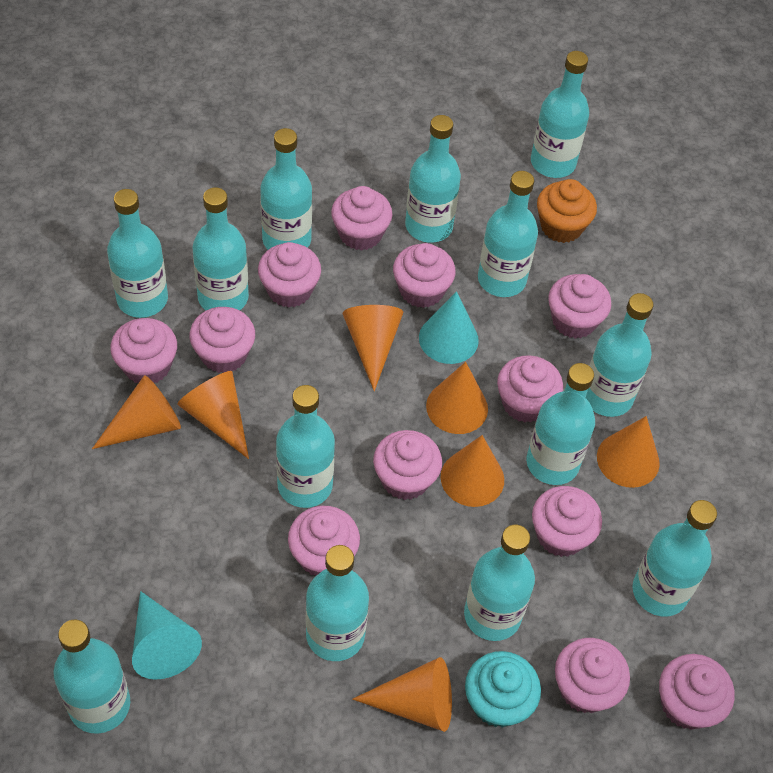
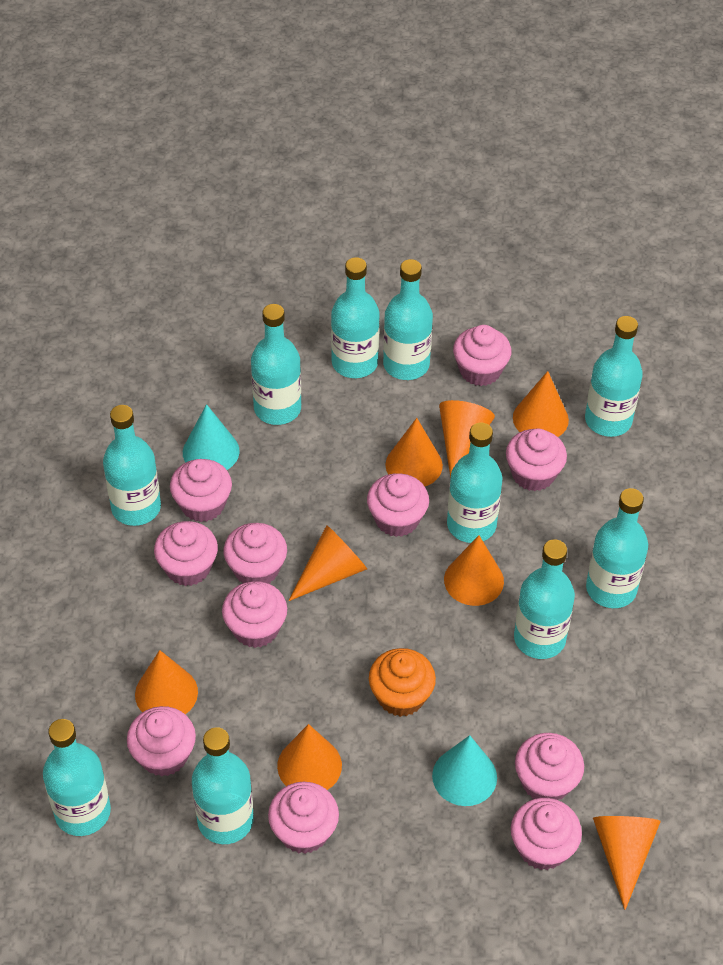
orange cone: [92,375,181,449] [177,371,249,459] [343,305,403,391] [352,657,452,732] [426,362,488,434] [441,435,504,507] [597,416,660,488] = 7 -> [135,650,198,715] [277,724,342,790] [289,525,367,601] [386,418,443,486] [439,400,495,478] [444,535,504,606] [513,371,569,437] [593,816,661,910] = 8
pink cupcake: [110,318,177,383] [189,307,255,373] [258,242,321,308] [288,506,360,576] [331,186,392,251] [373,430,442,500] [393,243,456,308] [497,355,563,423] [532,486,602,557] [548,274,611,339] [555,638,630,713] [659,654,735,730] = 12 -> [127,706,196,777] [154,521,218,586] [170,459,232,522] [222,581,287,648] [223,523,287,584] [268,782,339,854] [367,473,429,537] [453,325,511,386] [506,428,567,491] [511,798,582,870] [515,733,584,800] = 11
turquoise bottle: [53,619,130,734] [107,189,168,318] [192,187,249,310] [260,128,312,250] [276,385,335,508] [306,545,369,661] [405,115,461,243] [464,525,535,641] [478,171,538,297] [526,363,595,485] [531,51,589,178] [586,293,653,417] [632,500,717,617] = 13 -> [43,719,111,836] [103,405,161,526] [192,727,254,844] [251,304,301,425] [331,257,380,378] [383,259,433,380] [447,422,502,543] [514,539,575,659] [585,316,643,437] [586,488,648,608] = 10
turquoise cupcake: [465,651,541,728] = 1 -> none = 0

